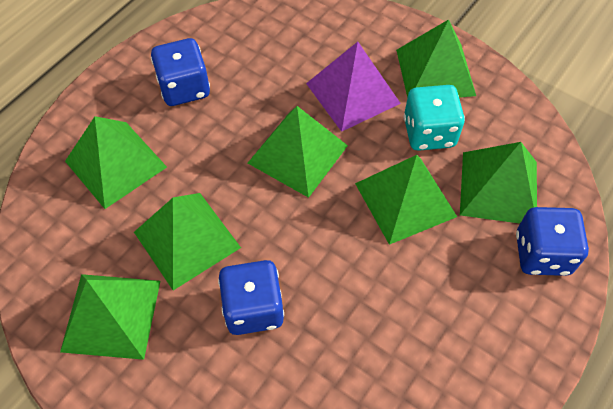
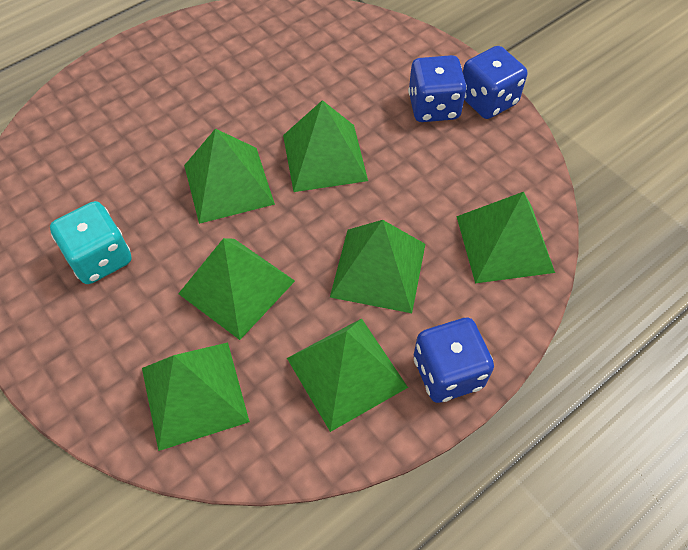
purple pyramid: [306,42,401,132] = 1 -> none = 0

